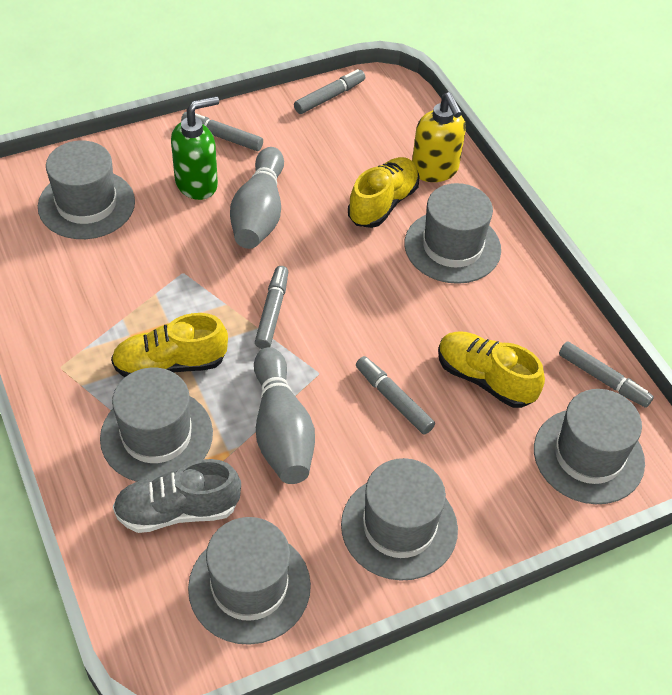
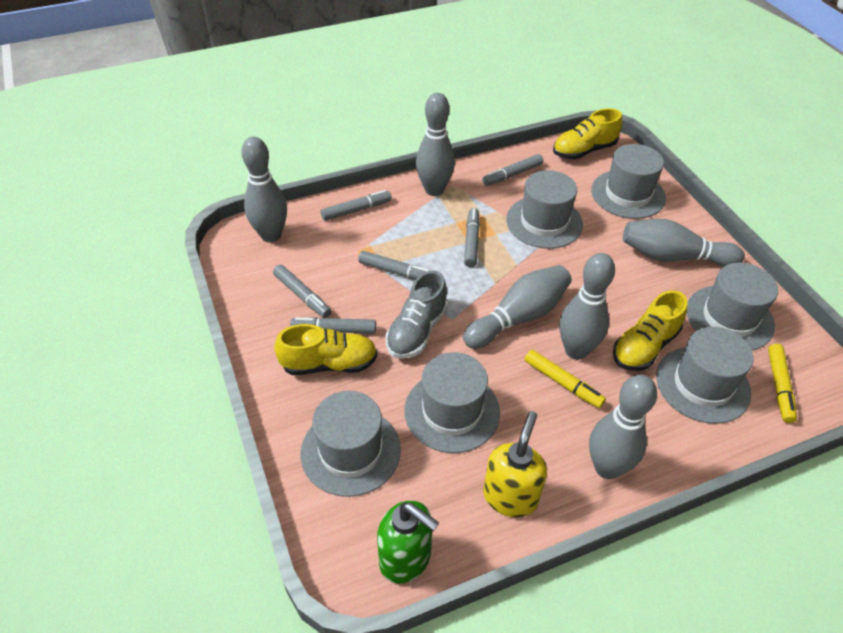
grey bowling pin: [230,147,284,249] [254,347,315,484] = 2 -> [241,137,287,243] [416,93,455,196] [463,265,572,349] [559,253,615,360] [589,375,657,479] [623,219,745,267] = 6
grey marker: [181,112,263,151] [255,266,288,349] [294,69,365,114] [356,356,435,435] [559,341,654,408] = 5 -> [273,265,332,318] [290,317,376,333] [321,190,392,221] [358,251,429,280] [464,208,480,267] [482,154,543,186] = 6
yellow marker: none = 0 -> [524,350,606,408] [768,344,797,423] = 2

